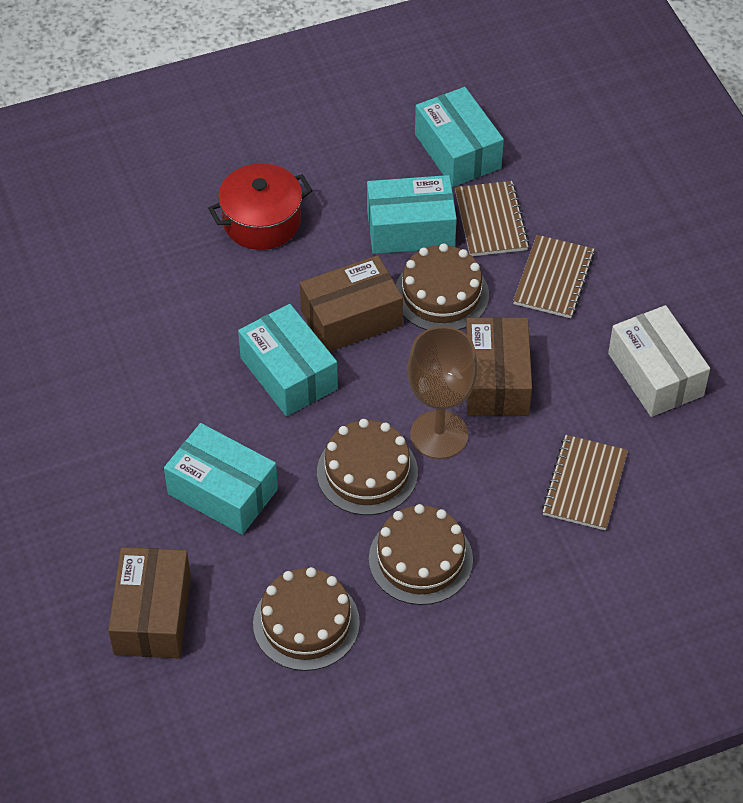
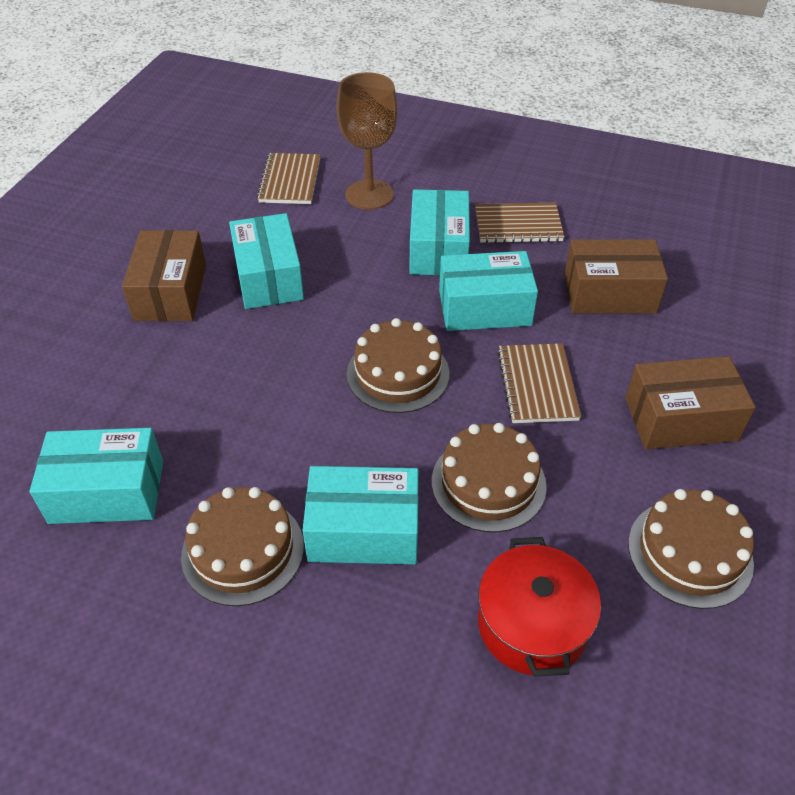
turquoise box: [164,423,278,535] [238,304,338,416] [367,175,457,254] [415,87,504,187] = 4 -> [30,428,163,524] [229,213,304,309] [303,466,419,564] [409,189,470,276] [439,251,538,331] = 5
white box: [608,305,710,417] = 1 -> none = 0

